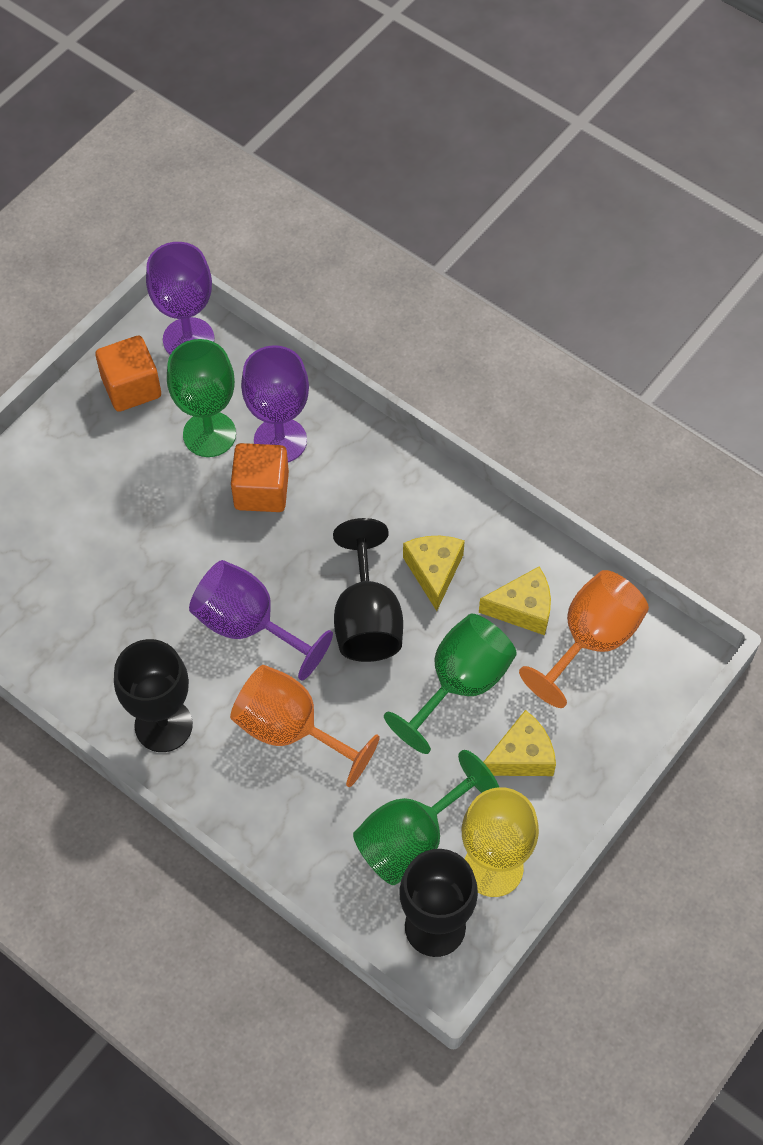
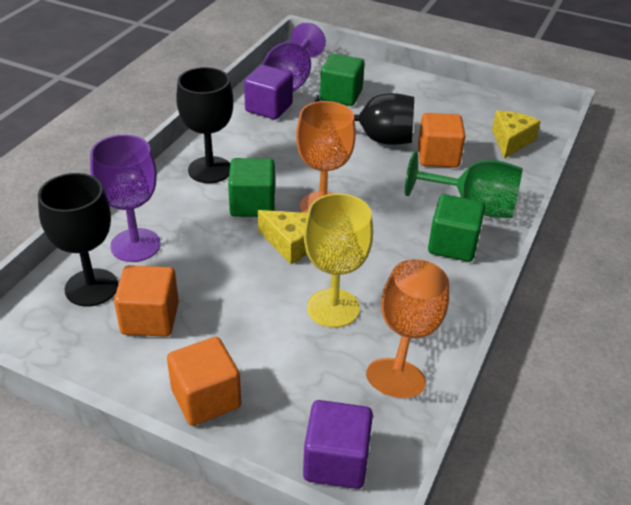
green cube: none = 0 -> [228,158,275,217] [320,54,365,106] [428,194,485,262] = 3
green goblet: [167,339,236,457] [353,750,499,885] [384,614,517,754] = 3 -> [405,151,523,218] = 1
orange cube: [95,336,161,412] [231,443,289,512] = 2 -> [114,265,179,337] [167,337,241,426] [418,113,466,168] = 3
purple cube: none = 0 -> [244,65,293,120] [303,400,373,489] = 2
purple goblet: [146,242,214,355] [189,560,333,681] [241,345,309,462] = 3 -> [90,135,160,262] [262,23,326,92] = 2
yellow cheese: [403,536,465,611] [479,567,551,635] [483,710,556,776] = 3 -> [258,210,307,264] [492,111,541,159] = 2

